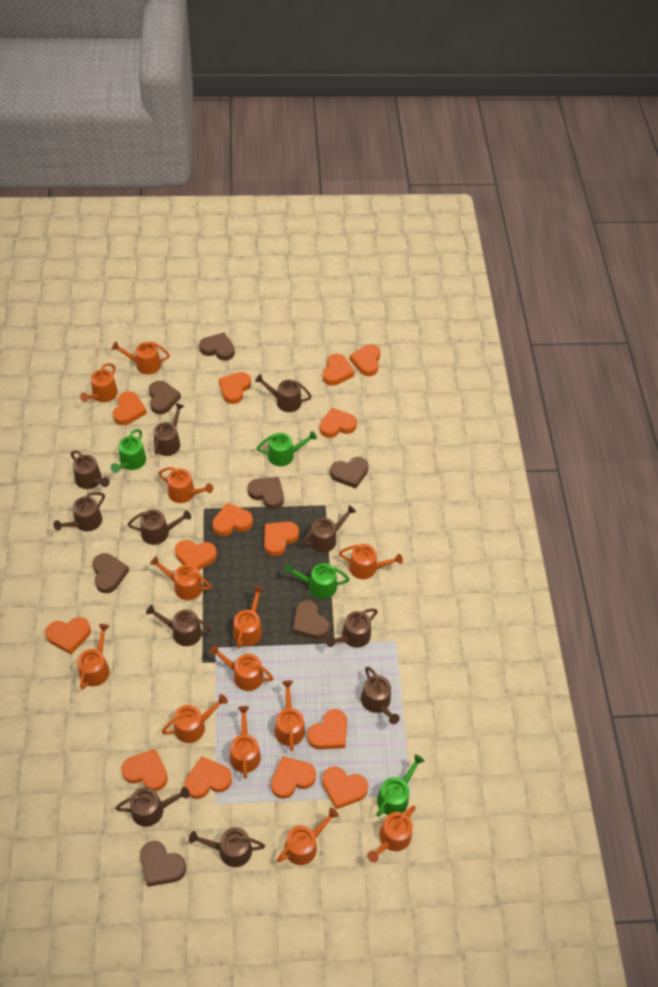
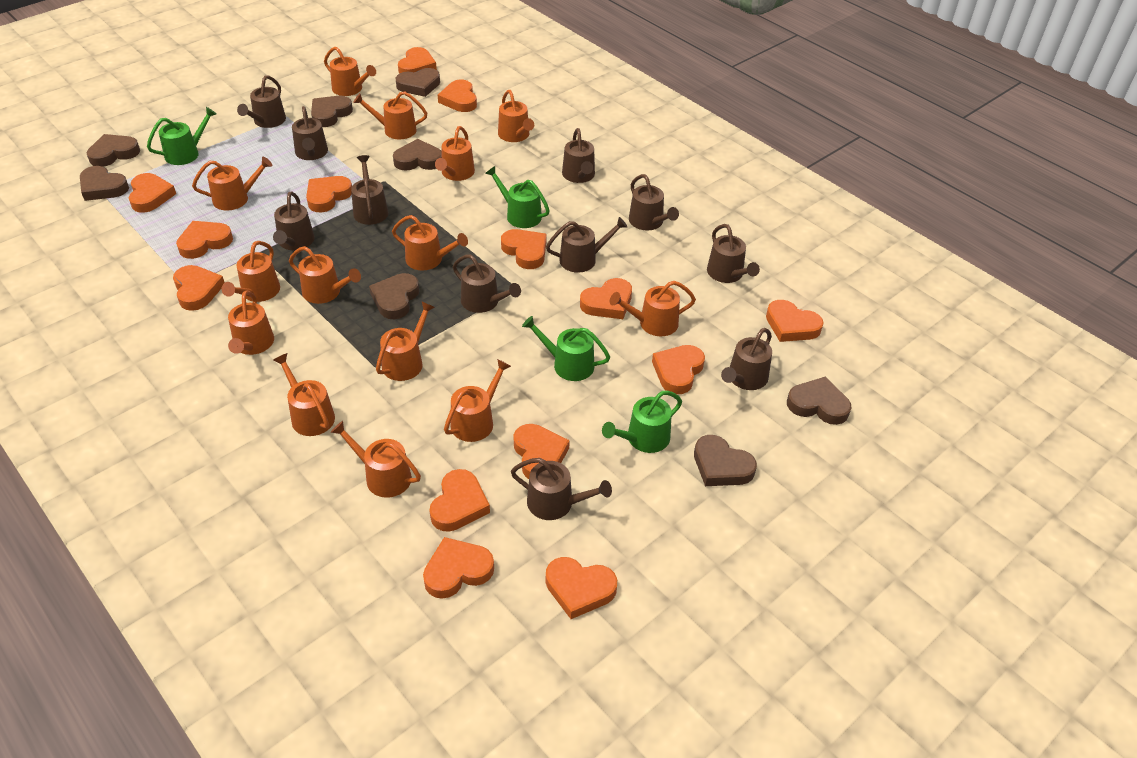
brown heart: [92,553,129,593] [140,841,186,887] [149,381,181,414] [199,333,235,361] [248,477,284,509] [293,600,330,639] [330,457,368,489] = 7 -> [80,166,129,201] [87,134,140,167] [311,96,353,127] [369,273,420,319] [393,139,442,171] [395,68,440,97] [694,435,757,486] [787,377,851,425] = 8
orange watering can: [77,624,110,690] [80,363,118,402] [112,342,170,374] [150,556,211,600] [158,467,213,503] [162,694,228,743] [210,645,273,691] [230,706,261,779] [233,586,264,648] [275,680,305,751] [277,808,339,865] [339,544,403,579] [367,806,416,863] = 13 -> [192,157,272,210] [222,241,280,302] [228,290,274,355] [273,353,335,436] [289,246,361,304] [324,47,376,96] [331,421,421,498] [353,91,427,139] [376,301,435,381] [392,215,468,270] [435,126,475,181] [444,359,511,442] [498,90,534,142] [610,281,696,336] = 14

